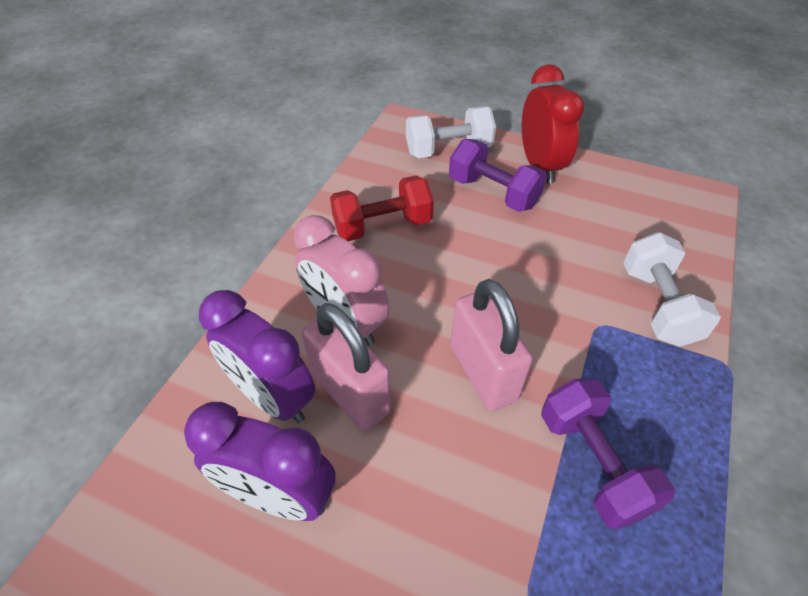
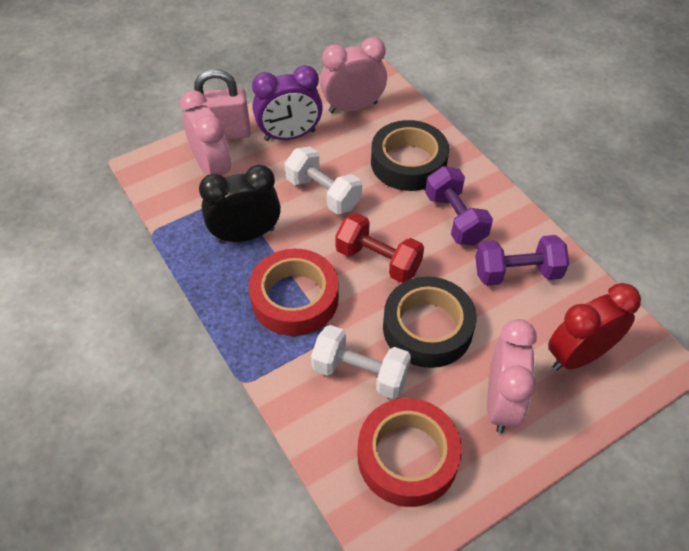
black clock: none = 0 -> [199,165,281,242] = 1
black tape: none = 0 -> [371,120,449,191] [383,276,476,368] = 2
pink clock: [294,215,389,346] = 1 -> [180,90,231,176] [320,37,387,113] [487,319,537,433] = 3
pink padlock: [302,303,391,431] [450,279,533,411] = 2 -> [189,69,251,140] = 1
purple clock: [184,402,335,521] [199,290,316,423] = 2 -> [252,65,323,141] = 1
red tape: none = 0 -> [249,249,339,336] [358,398,462,507] = 2

